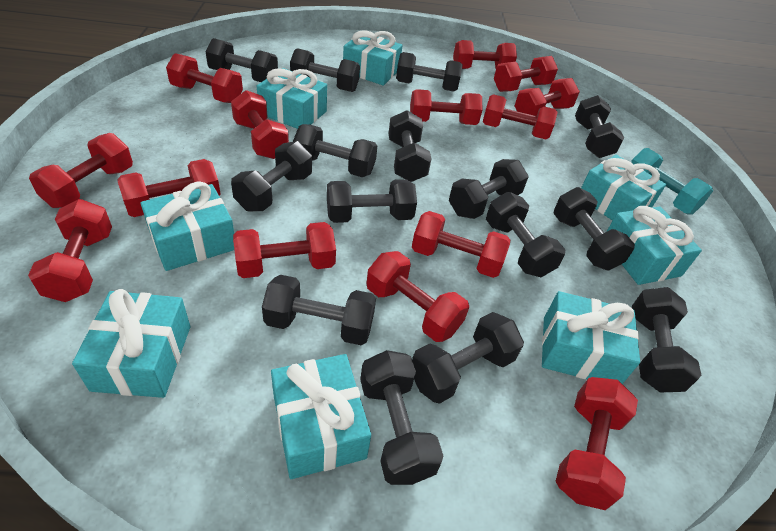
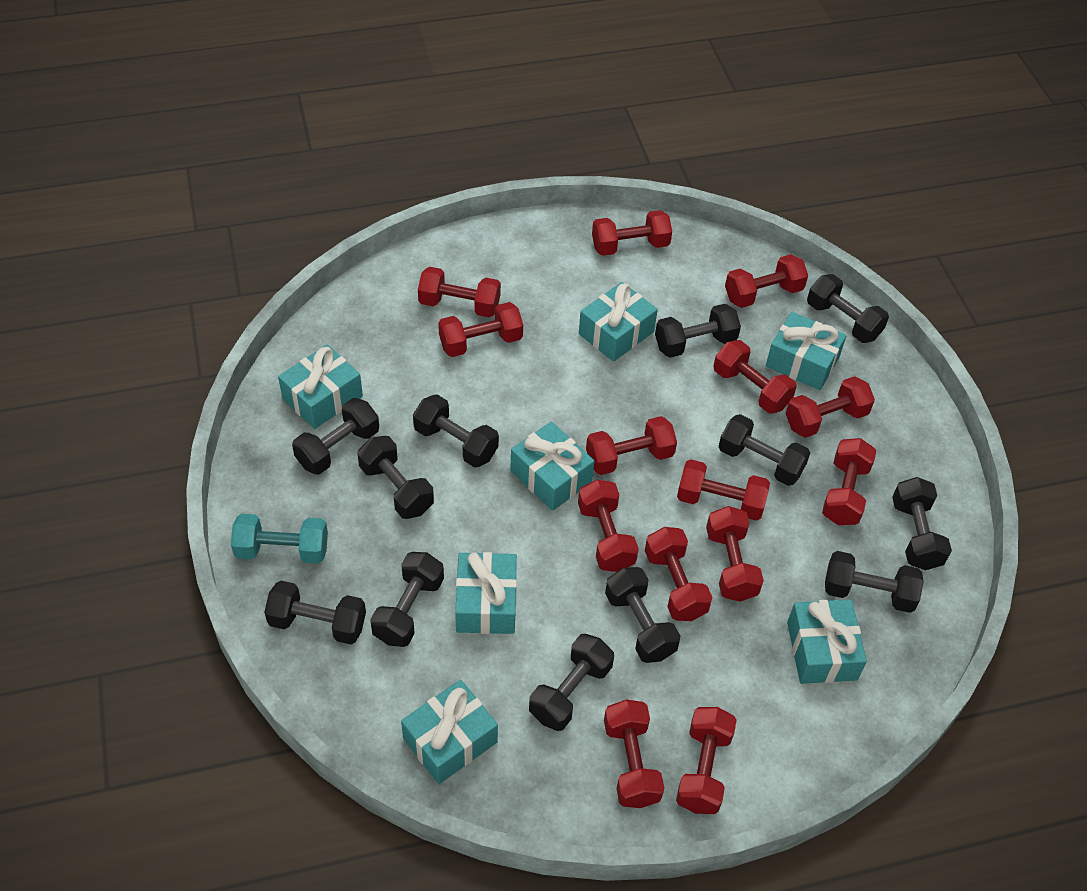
black dumbbell: [206,38,278,82] [231,141,312,211] [262,275,376,345] [290,48,360,92] [293,124,377,177] [327,179,417,223] [360,350,443,485] [388,110,432,182] [396,52,463,92] [412,312,524,404] [449,159,528,219] [486,192,565,277] [554,187,635,271] [575,95,624,158] [632,287,701,392] = 15 -> [264,581,366,644] [292,398,379,475] [357,436,434,519] [370,552,444,647] [413,394,499,467] [529,634,614,731] [605,567,680,663] [655,304,741,358] [718,414,810,486] [807,274,889,343] [825,551,924,613] [892,477,952,570] = 12
turquoise gift: [72,289,190,398] [140,181,234,271] [257,68,327,129] [271,354,371,479] [343,30,403,86] [542,291,640,384] [581,155,666,221] [606,206,702,285] = 8 -> [278,344,363,429] [401,680,498,784] [455,552,517,634] [510,421,594,511] [579,282,658,362] [766,312,846,390] [787,599,867,684] = 7

